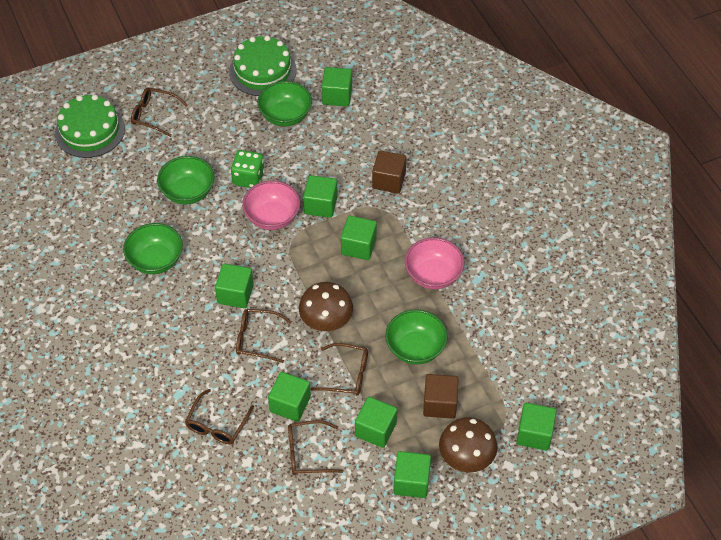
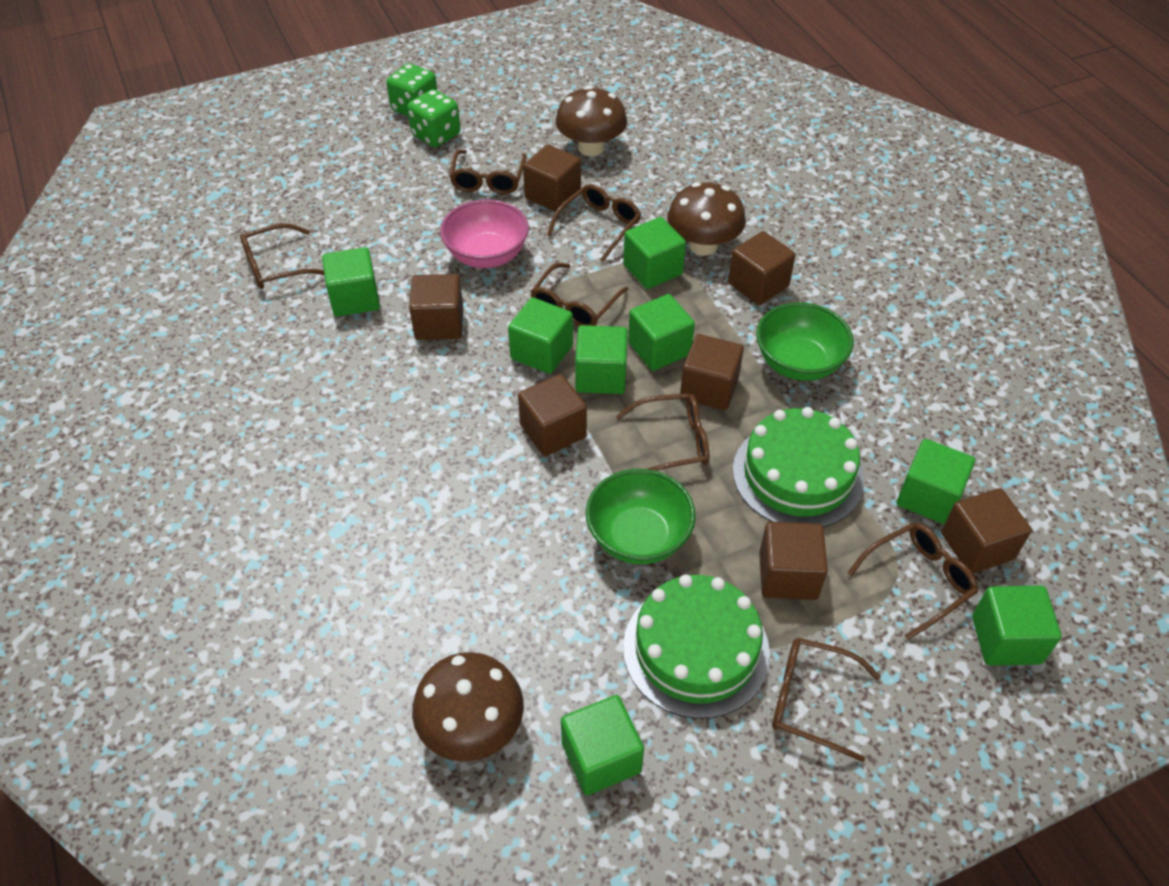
brown cube: [372,150,406,194] [423,374,459,419] = 2 -> [409,274,463,340] [518,374,587,456] [523,144,581,212] [680,334,744,410] [728,231,796,305] [759,522,828,600] [941,488,1032,574] = 7
brown glasses: [131,88,188,137] [185,389,254,444] [236,309,292,363] [288,420,343,475] [311,343,368,395] = 5 -> [240,223,324,289] [449,149,527,194] [530,263,629,326] [547,184,641,262] [616,393,709,471] [772,638,881,762] [847,523,978,640] = 7
brown mushroom: [299,282,353,331] [439,417,497,472] = 2 -> [412,652,524,761] [556,86,627,156] [667,182,746,255] = 3
green bowl: [123,223,183,274] [157,156,214,204] [257,81,312,126] [385,309,447,365] = 4 -> [586,469,696,564] [756,302,854,381] = 2
green dice: [231,150,265,188] = 1 -> [386,63,437,117] [407,89,460,147] = 2
pink bowl: [242,181,300,230] [405,237,464,289] = 2 -> [440,199,529,268] = 1

